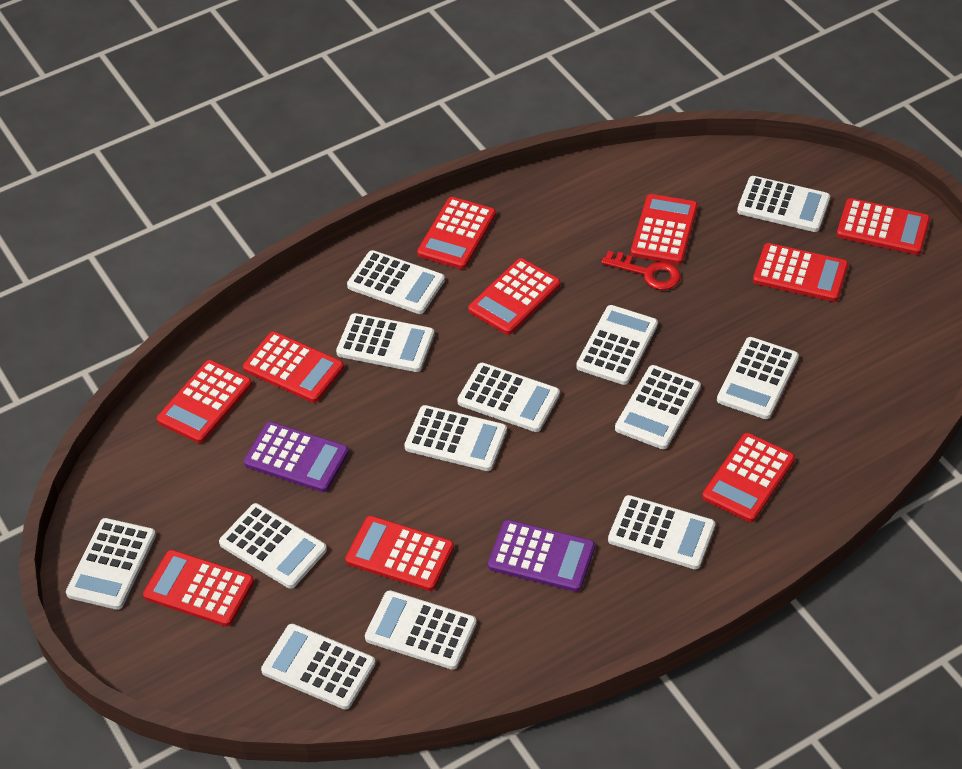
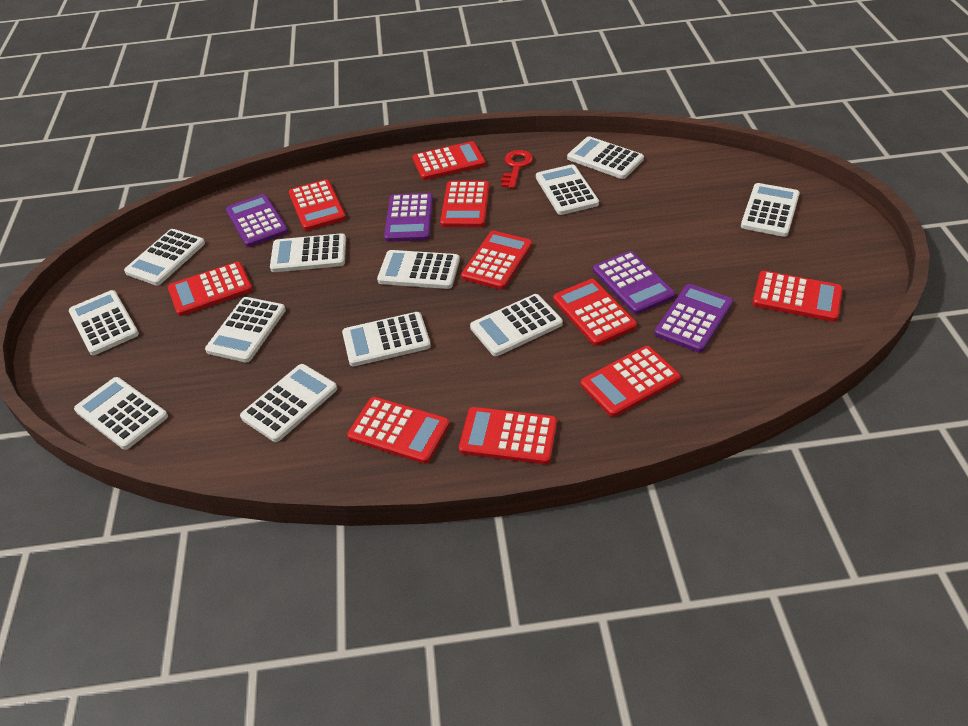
purple calculator: [244,422,349,492] [488,520,595,592] = 2 -> [226,194,288,247] [384,193,433,242] [593,251,675,314] [654,284,733,353] = 4
white calculator: [66,518,156,610] [219,503,327,589] [261,624,375,710] [336,313,434,372] [347,250,445,314] [365,590,477,670] [404,405,507,471] [457,363,560,432] [576,305,658,385] [608,495,715,569] [615,365,701,449] [717,337,799,419] [737,176,830,232] = 13 -> [69,290,139,355] [74,377,168,450] [124,229,205,285] [205,297,286,363] [240,364,337,442] [270,233,346,272] [342,312,431,366] [377,250,460,289] [470,294,563,356] [536,164,599,215] [567,136,644,179] [741,183,800,237] = 12

